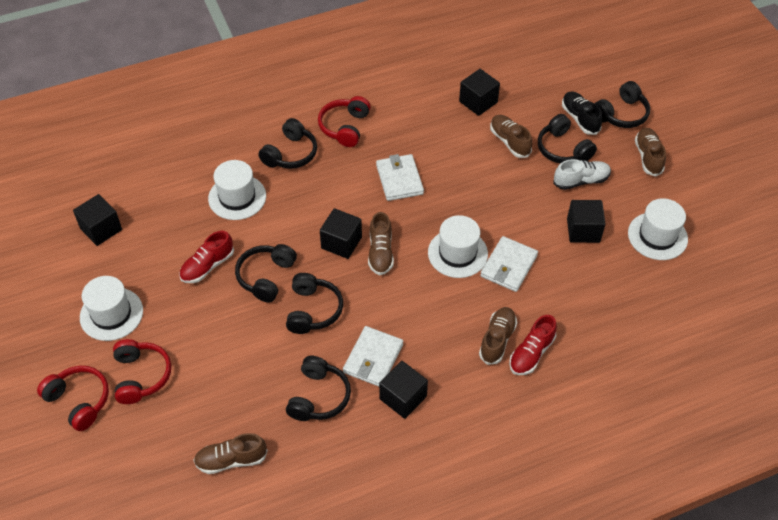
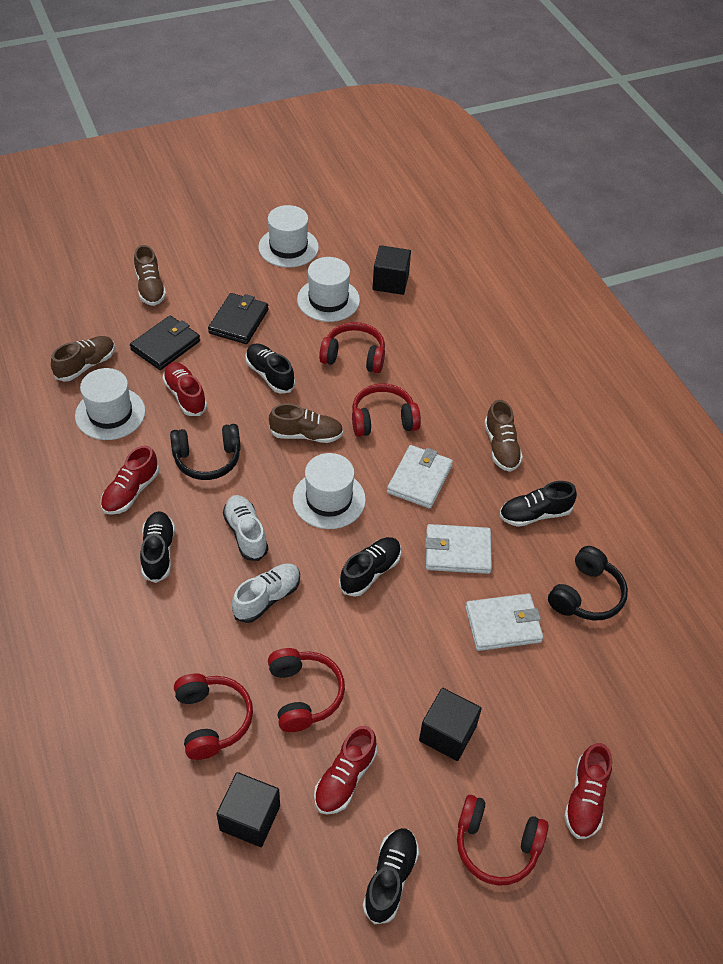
black cube: [73,194,122,246] [320,208,362,259] [379,361,428,419] [459,69,500,116] [567,200,606,243] = 5 -> [217,772,280,847] [373,245,411,295] [419,688,482,761] = 3
black headphones: [235,244,297,303] [258,118,317,169] [286,273,343,334] [286,356,351,421] [538,114,597,163] [594,81,650,128] = 6 -> [170,424,241,480] [548,546,628,620] = 2
black shoe: [562,91,602,135] = 1 -> [140,511,175,583] [246,343,295,394] [339,537,401,597] [363,828,419,925] [500,481,577,527] = 5
black wallet: none = 0 -> [130,315,200,370] [208,293,269,344] = 2
brown shoe: [193,433,268,474] [368,212,394,275] [479,307,517,365] [490,115,532,158] [635,128,666,177] = 5 -> [51,336,115,382] [134,245,166,306] [269,404,343,443] [484,400,523,472] = 4
red headphones: [37,366,109,431] [113,339,171,404] [318,96,371,147] = 3 -> [174,673,253,760] [268,648,345,732] [319,322,385,373] [352,384,421,437] [457,795,549,886] = 5
red shoe: [179,231,234,283] [509,315,557,375] = 2 -> [101,446,159,515] [162,362,207,416] [314,726,377,814] [564,743,612,839] = 4
white shoe: [553,159,611,190] = 1 -> [223,495,268,561] [232,563,300,623] = 2

